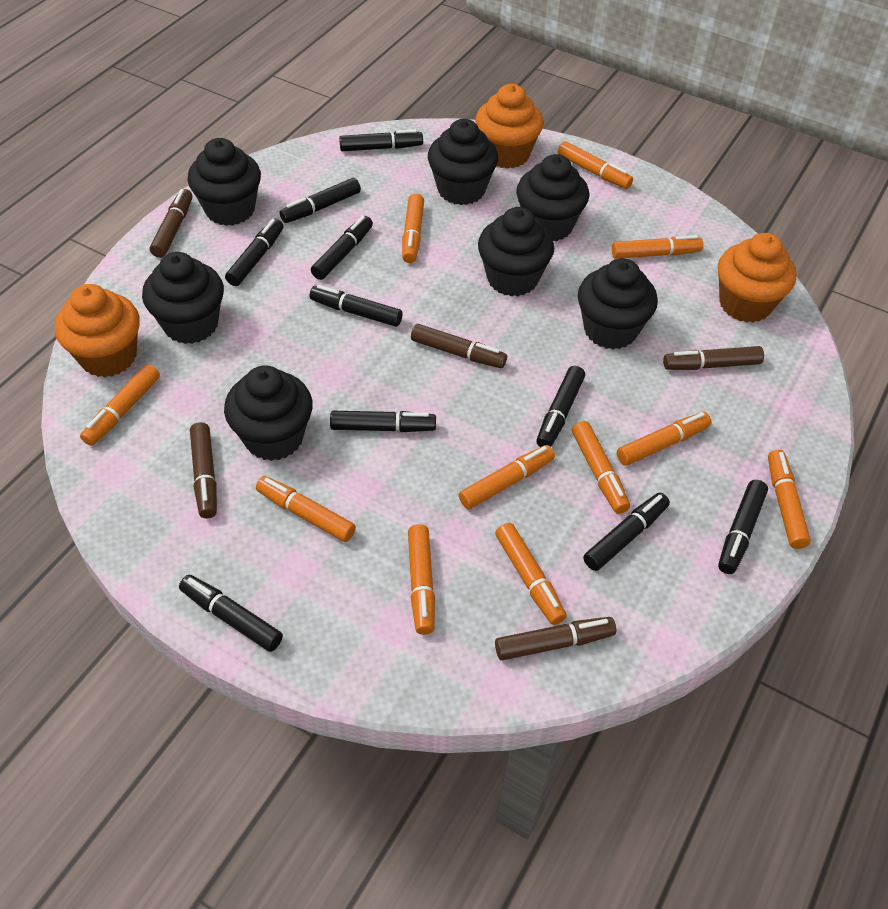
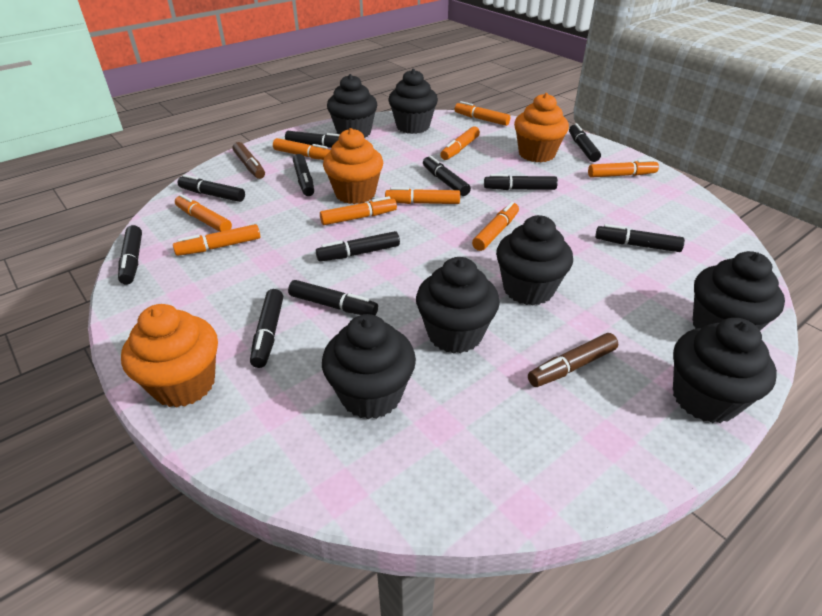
black marker: [179,575,283,652] [225,219,283,286] [280,178,361,223] [310,285,403,327] [311,216,373,280] [330,411,436,432] [339,129,423,151] [536,366,585,447] [583,493,670,571] [718,480,768,574] = 10 -> [118,225,142,285] [178,174,245,202] [250,289,283,368] [285,131,340,148] [288,280,378,316] [293,154,314,196] [316,231,400,261] [423,155,471,196] [484,174,558,190] [569,123,601,162] [595,224,685,252] = 11
brown marker: [150,189,192,258] [190,422,217,518] [411,324,507,368] [495,617,616,660] [663,346,764,370] = 5 -> [233,142,265,179] [528,333,618,387] = 2
orange marker: [80,364,160,446] [256,476,356,542] [402,193,424,263] [408,524,435,635] [459,445,555,509] [495,523,567,625] [558,141,633,189] [572,421,630,514] [612,235,703,259] [617,412,711,466] [768,450,811,549] = 11 -> [173,224,260,256] [175,194,232,232] [273,138,331,160] [320,196,397,225] [385,187,460,204] [440,126,480,160] [455,101,510,126] [472,202,519,251] [588,159,659,178] = 9

